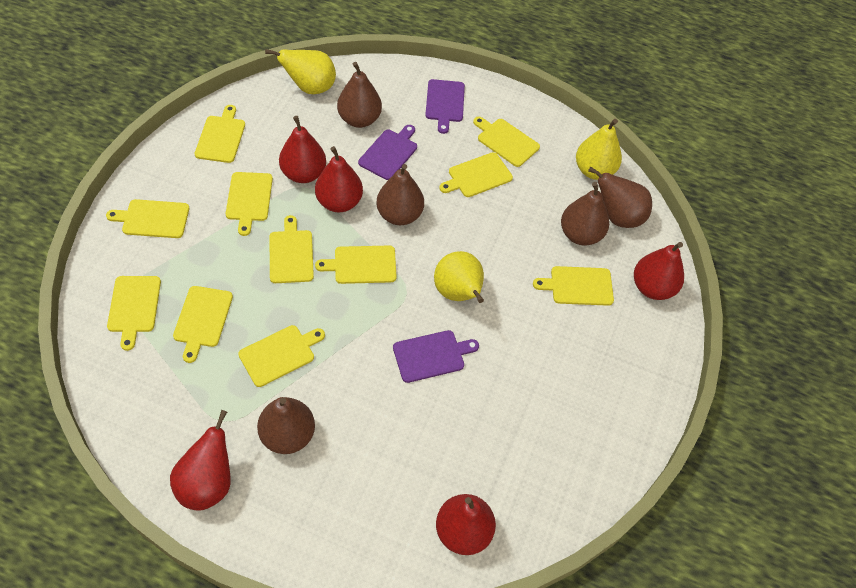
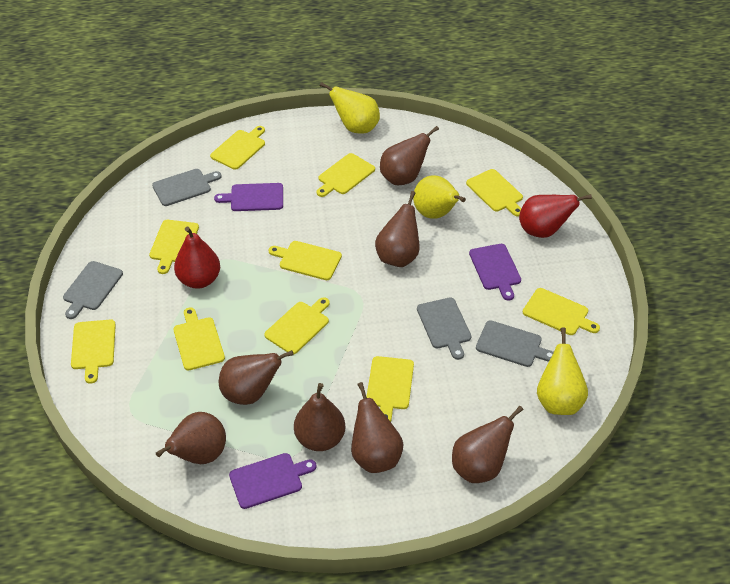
brown pear: [257,397,315,454] [337,62,382,128] [376,164,424,225] [561,182,609,246] [588,167,652,228] = 5 -> [156,412,226,464] [219,350,294,405] [294,383,345,451] [351,382,403,473] [375,191,419,267] [380,126,439,185] [452,406,523,483] = 7
grey cutting board: none = 0 -> [63,261,123,319] [152,169,222,206] [417,297,471,360] [476,320,554,367] = 4
red pear: [170,410,231,511] [279,116,326,183] [315,146,363,212] [436,494,496,555] [634,242,684,300] = 5 -> [174,227,220,289] [519,194,592,238] = 2
yellow cutting board: [106,199,189,238] [107,276,161,351] [173,286,233,363] [195,105,245,163] [226,172,273,236] [238,325,325,387] [270,215,314,283] [315,246,397,284] [439,152,513,197] [473,117,540,167] [533,266,614,306] = 11 -> [71,320,116,384] [149,220,199,274] [173,307,225,370] [210,126,265,170] [264,297,330,354] [269,241,342,280] [317,153,375,197] [367,356,414,422] [466,169,523,217] [523,288,600,335] = 10

